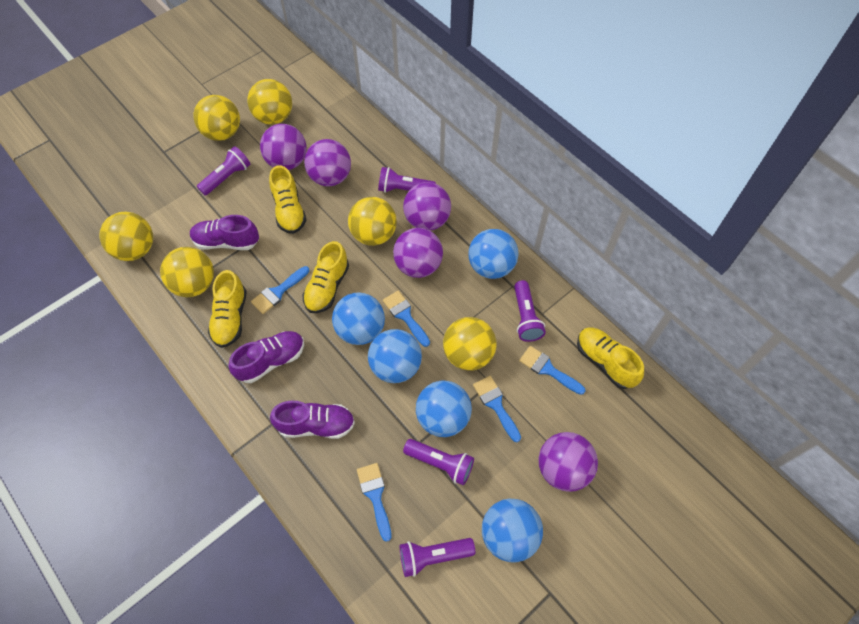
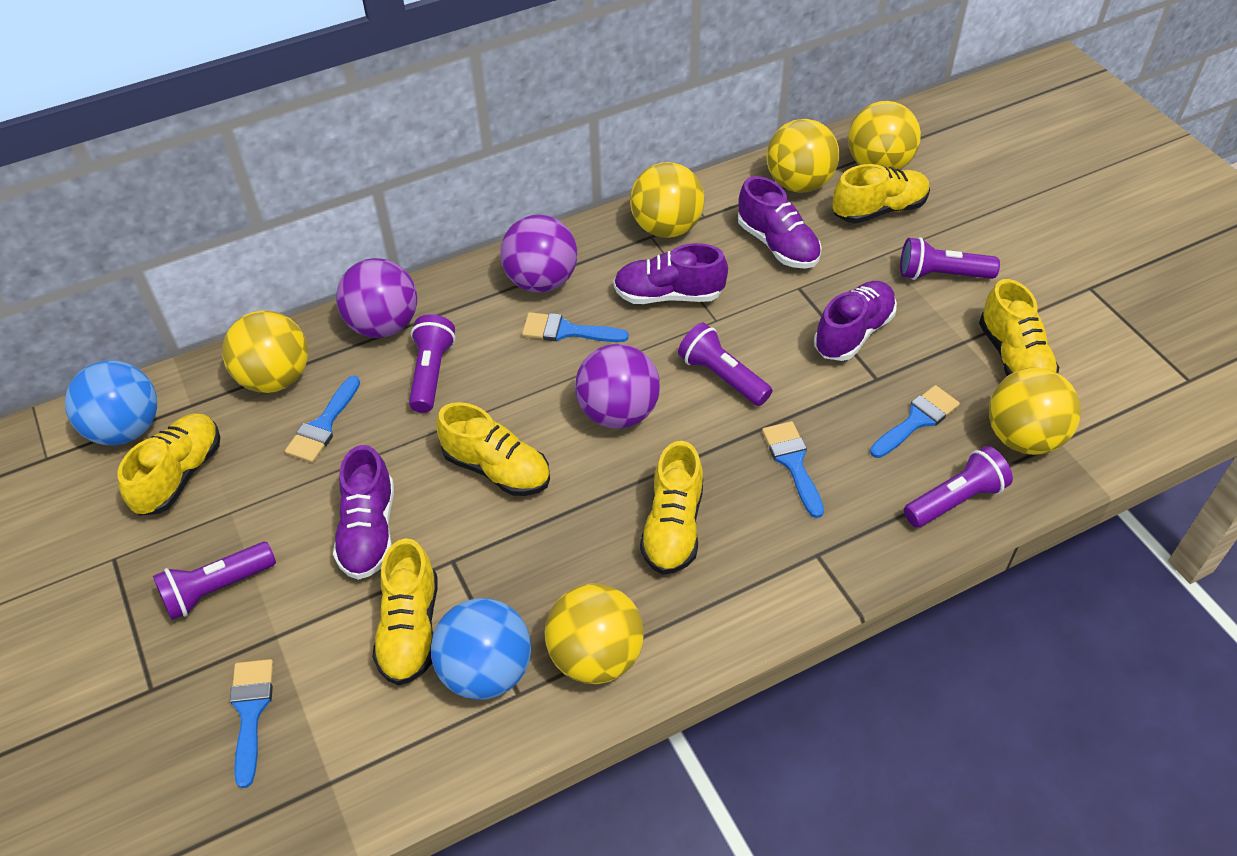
blue ball: [332,292,385,345] [368,329,422,383] [416,381,472,437] [468,229,519,279] [482,499,543,562] = 5 -> [65,360,157,445] [431,598,531,700] = 2
purple ball: [260,124,307,170] [304,139,351,186] [393,228,443,278] [403,182,451,231] [538,432,598,492] = 5 -> [336,258,417,338] [500,215,577,293] [575,344,660,429] = 3
purple shoe: [190,215,259,250] [229,331,304,383] [270,400,355,439] = 3 -> [333,445,394,580] [613,243,728,304] [738,176,822,269] [814,281,897,361] = 4
yellow shoe: [208,270,247,348] [269,165,307,234] [303,241,349,313] [577,327,644,389] = 4 -> [117,414,220,515] [372,538,438,685] [436,402,550,496] [640,441,703,575] [832,164,930,223] [979,279,1059,376] = 6

